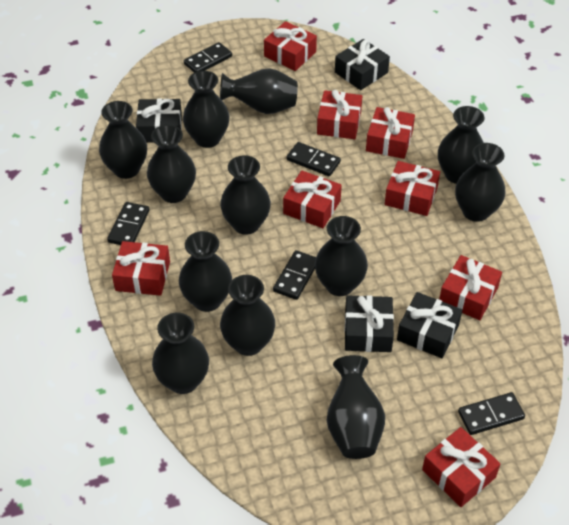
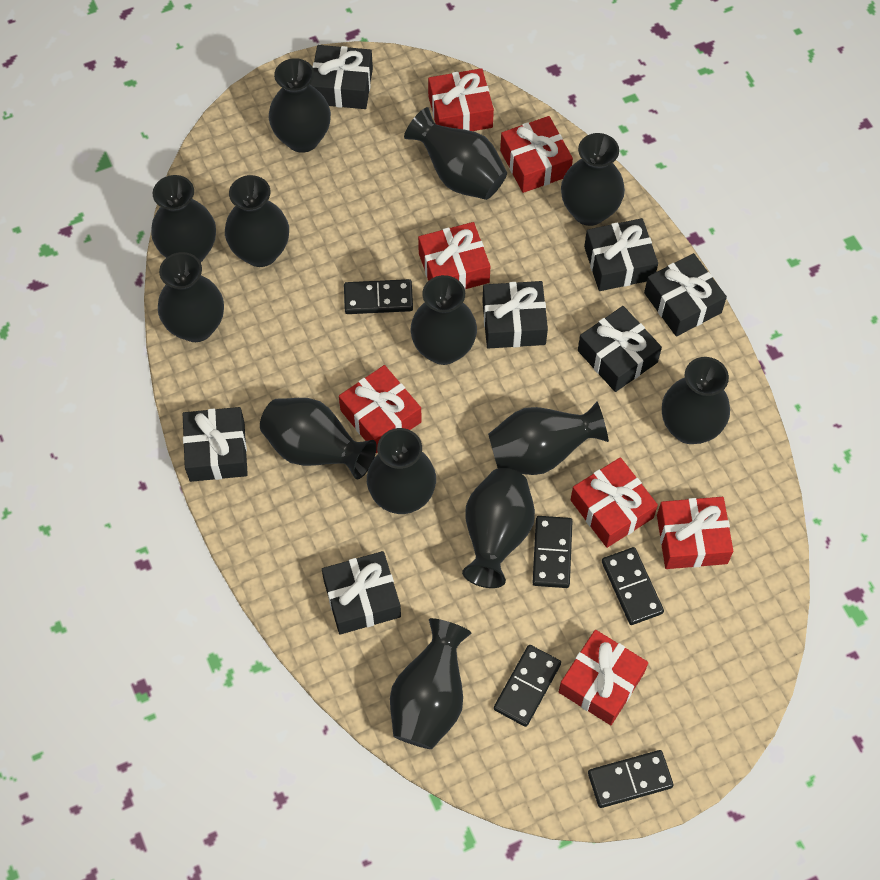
black gift: [136,98,182,143] [335,39,390,90] [344,295,394,352] [397,292,462,358] = 4 -> [183,407,248,482] [310,45,373,109] [322,551,401,635] [482,281,548,349] [578,306,662,392] [584,218,658,291] [644,253,727,337] = 7
black vase: [99,101,147,179] [147,125,196,203] [152,313,209,394] [179,231,232,312] [183,71,230,148] [220,68,298,114] [220,155,271,235] [220,275,275,356] [315,216,368,296] [327,355,385,459] [438,106,484,184] [455,143,506,222] = 12 -> [151,175,216,262] [158,252,224,342] [225,175,289,267] [260,398,377,480] [269,58,331,153] [367,428,436,514] [390,618,472,749] [404,107,507,200] [410,275,477,365] [462,468,535,588] [488,402,609,475] [561,133,625,226] [662,357,730,444] = 13
red gift: [112,241,170,296] [264,21,317,71] [283,171,342,228] [317,90,362,139] [366,107,415,159] [385,161,440,216] [422,427,501,507] [439,255,502,320] = 8 -> [339,365,422,453] [418,222,491,289] [428,68,494,131] [500,116,573,193] [559,630,648,725] [571,457,658,548] [657,497,733,569] = 7

